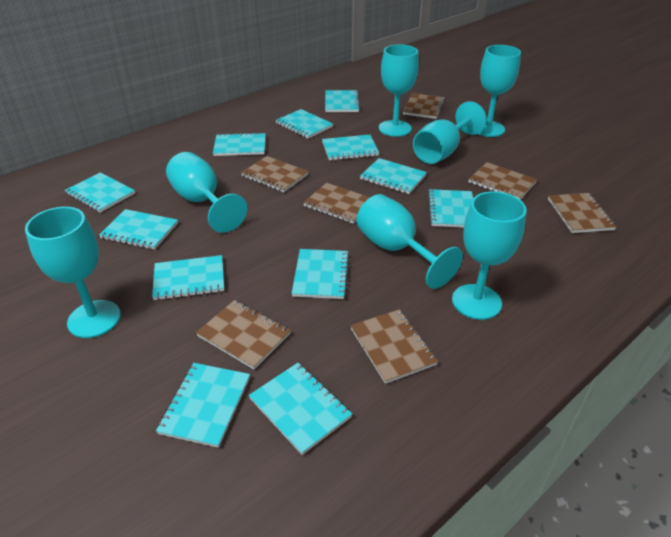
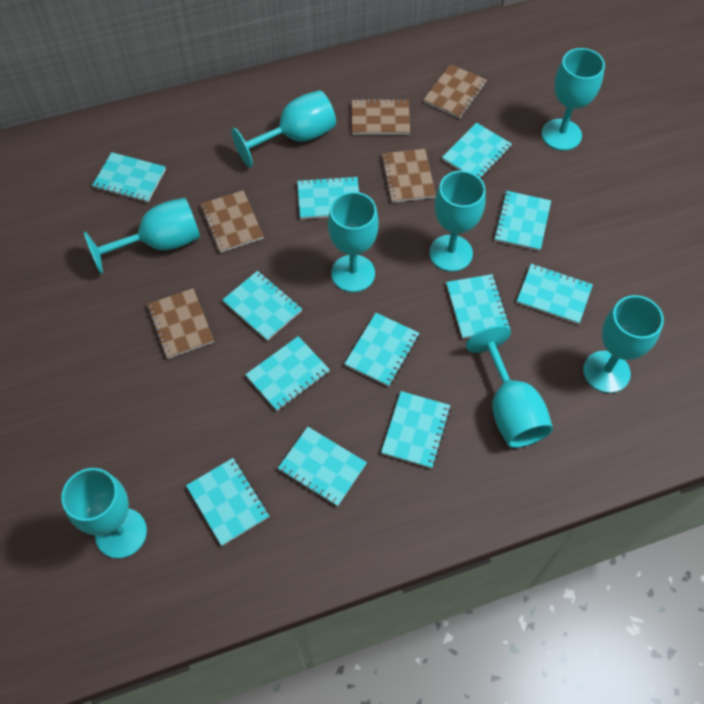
brown notebook: [196,300,291,369] [241,156,309,192] [303,183,370,224] [350,309,438,384] [403,93,445,119] [468,162,537,200] [548,193,616,233] = 7 -> [147,288,214,359] [200,190,264,253] [352,99,410,135] [381,149,436,203] [423,64,487,118] = 5
turquoise goblet: [25,207,121,338] [166,152,247,233] [356,194,463,289] [379,44,419,137] [413,101,487,164] [452,191,526,320] [478,45,521,137] = 7 -> [61,468,147,559] [84,198,200,274] [231,90,336,167] [328,192,379,292] [429,171,486,272] [466,325,553,448] [542,48,605,151] [583,295,664,393] = 8

